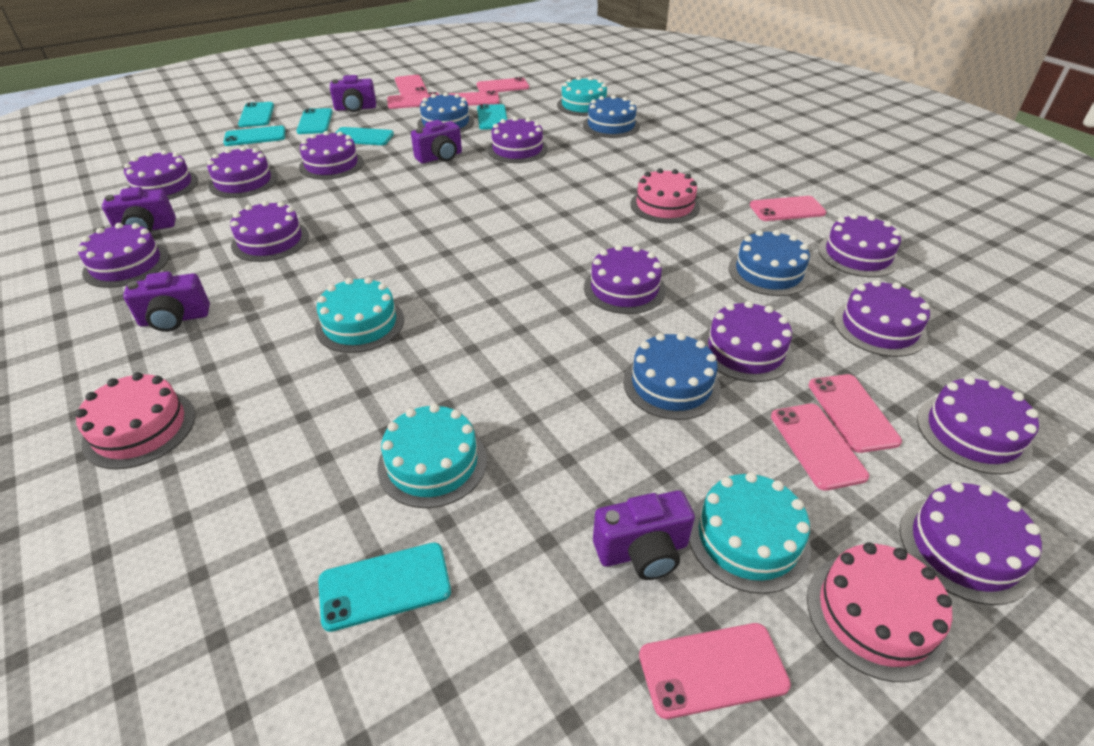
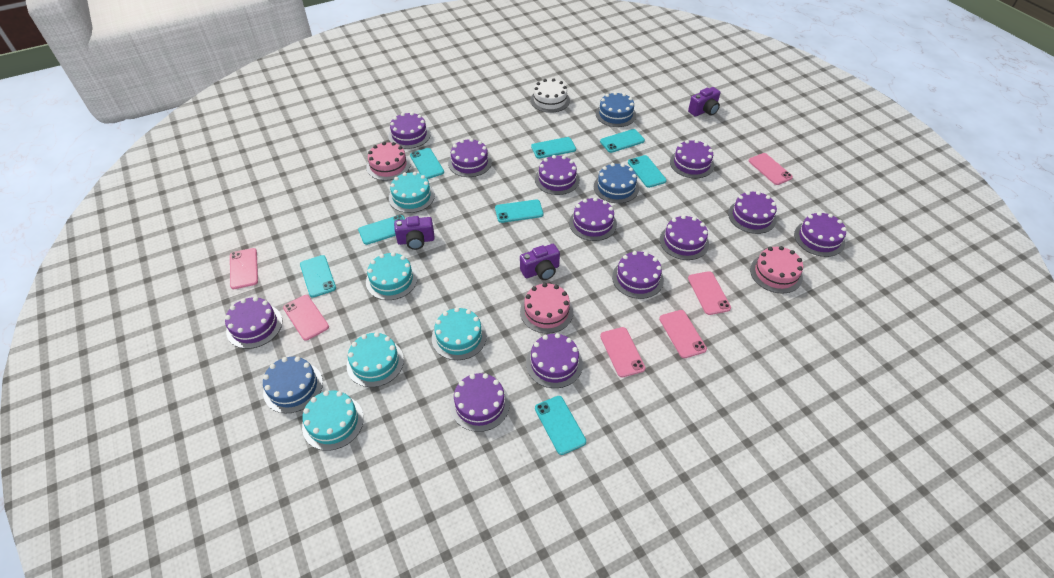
blue cake: [417,92,474,133] [583,95,640,138] [623,333,721,420] [729,230,810,296] = 4 -> [263,357,323,413] [594,163,639,203] [596,92,636,127] = 3
pink phone: [387,92,439,109] [395,75,428,95] [448,91,500,106] [476,77,529,92] [639,623,791,719] [750,196,826,221] [771,404,869,491] [809,374,902,453] = 8 -> [230,248,258,289] [283,295,329,341] [600,327,646,378] [659,310,707,358] [688,271,731,315] [748,153,793,185] = 6
purple camera: [102,187,176,232] [123,271,210,332] [330,75,376,112] [411,120,462,164] [593,490,695,580] = 5 -> [394,216,435,250] [520,244,560,280] [688,87,720,117] = 3
turquoise cake: [315,277,404,353] [378,404,487,508] [557,76,607,116] [689,472,811,594] = 4 -> [302,391,364,451] [347,332,404,387] [366,252,418,300] [389,172,435,213] [432,307,487,360] = 5
turquoise phone: [223,126,285,146] [238,102,274,127] [296,108,333,134] [318,542,451,632] [335,127,394,145] [477,104,507,130] = 6 -> [300,255,336,298] [358,215,405,245] [410,148,444,179] [495,199,543,223] [531,137,576,159] [535,396,586,455] [600,129,645,153] [628,155,667,188] = 8
white cake: none = 0 -> [530,78,570,113] = 1

